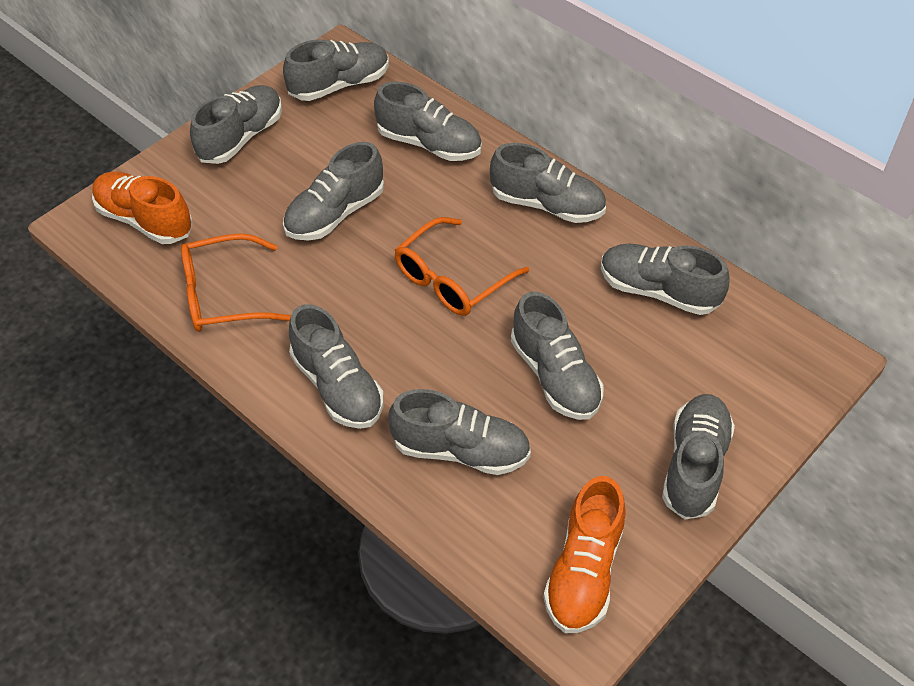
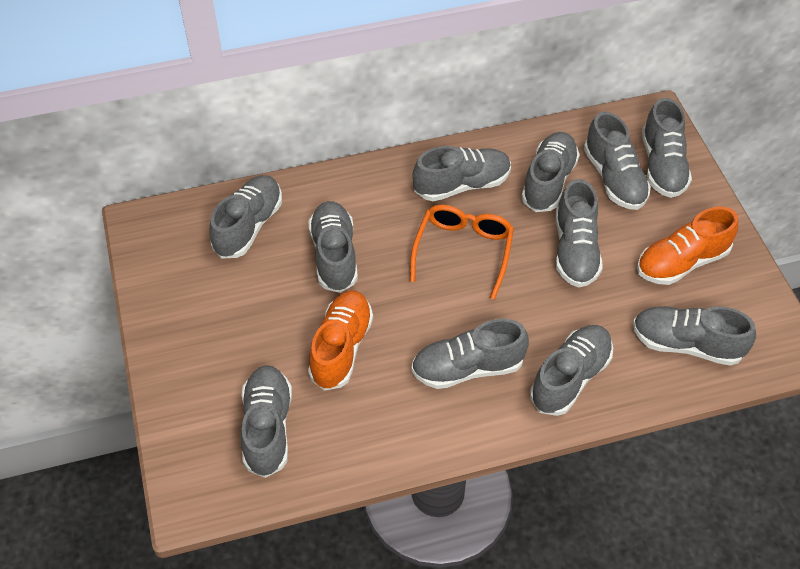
grey shoe: [190,85,282,164] [283,39,389,101] [283,142,384,241] [289,304,384,429] [374,82,482,161] [389,389,531,475] [490,143,606,223] [511,292,604,420] [601,244,730,315] [662,394,735,520] = 10 -> [209,175,282,259] [240,365,292,478] [308,201,358,293] [411,319,529,389] [412,146,511,201] [521,132,580,212] [530,325,613,416] [556,179,603,288] [584,112,651,210] [633,306,756,366] [642,98,692,198] = 11
orange glasses: [181,233,291,332] [395,217,529,316] = 2 -> [410,205,514,300] = 1

